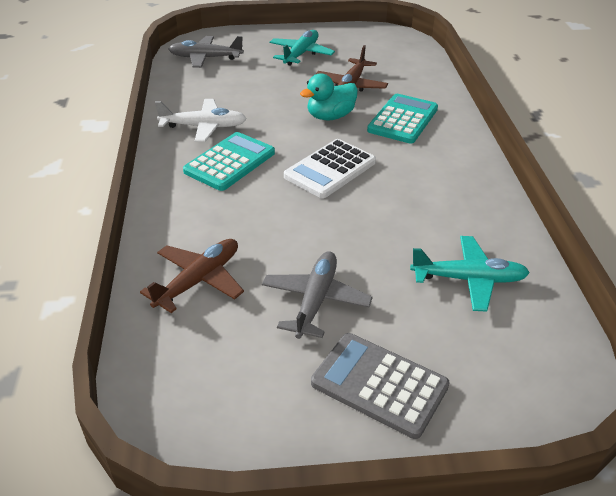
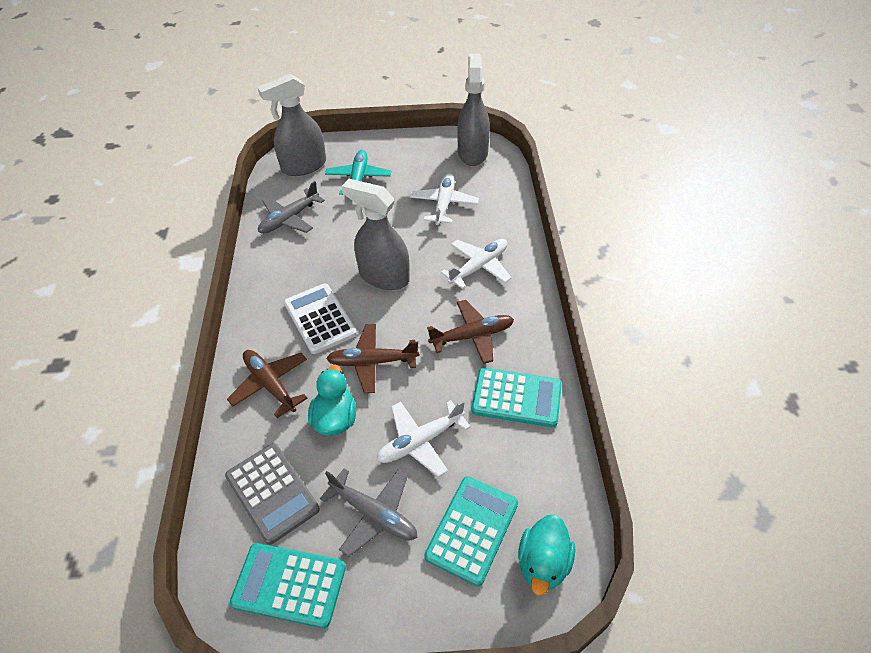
brown plane: [140,239,244,313] [316,45,388,92] = 2 -> [227,350,307,418] [326,324,419,393] [427,300,514,364] = 3
grey spray bottle: none = 0 -> [257,74,326,176] [341,179,410,290] [457,53,490,166] = 3
turquoise calculator: [183,132,275,191] [367,94,438,144] = 2 -> [230,543,346,628] [424,476,518,587] [472,368,562,427] = 3
turquoise duck: [300,74,358,120] = 1 -> [308,365,356,436] [518,514,575,595] = 2
turquoise plane: [270,30,335,66] [410,236,530,312] = 2 -> [325,150,391,195] = 1
white plane: [155,99,247,142] = 1 -> [377,400,471,477] [410,174,479,225] [441,239,511,289] = 3

